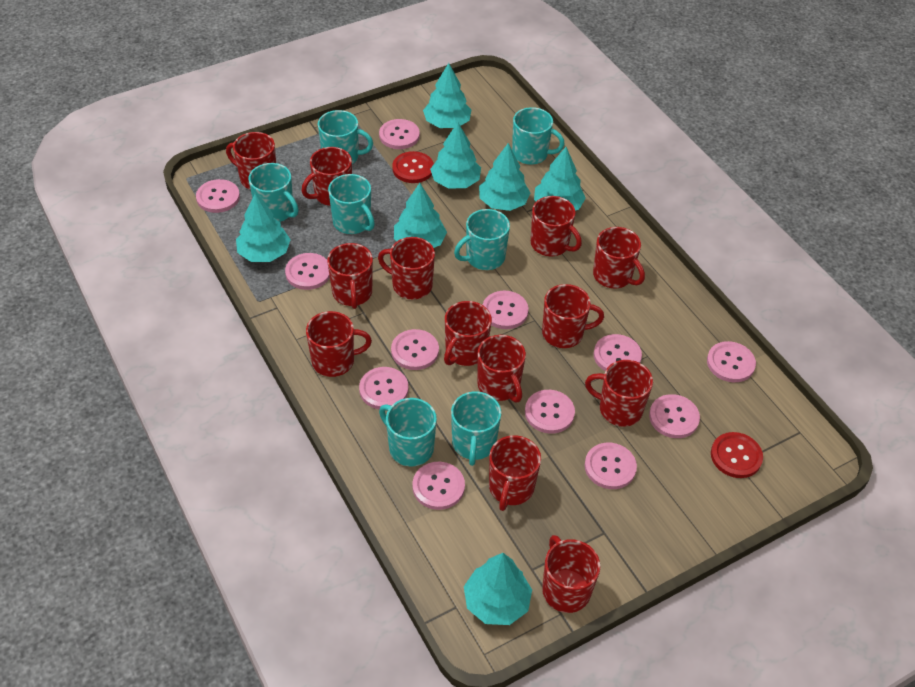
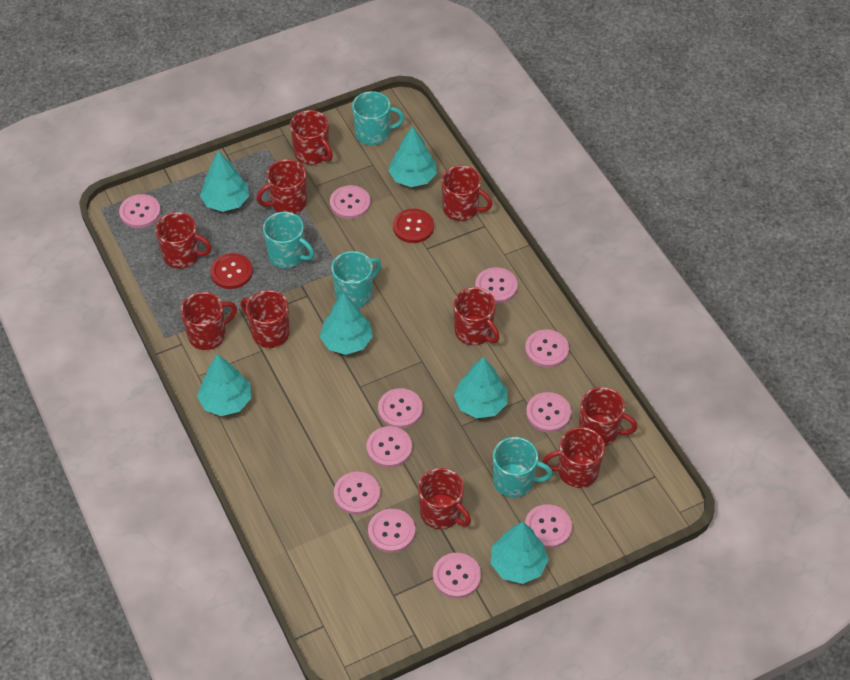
pink button: [196,179,240,213] [285,253,330,290] [359,367,409,409] [379,119,420,149] [391,329,439,370] [413,462,465,510] [483,291,529,329] [525,390,575,434] [585,443,637,489] [594,334,642,371] [649,394,700,438] [707,341,756,382] = 12 -> [119,194,161,228] [330,185,370,219] [334,472,380,515] [367,426,412,468] [368,509,415,553] [378,388,423,429] [433,553,481,598] [475,267,518,304] [525,329,569,368] [525,504,572,549] [526,392,571,433] = 11
red mug: [226,132,276,190] [302,147,352,206] [306,311,372,377] [327,243,373,309] [378,237,435,299] [444,301,492,366] [478,335,526,403] [489,435,541,511] [531,196,582,256] [542,284,604,348] [542,535,600,613] [585,360,653,427] [593,227,645,288] = 13 -> [155,212,212,269] [181,292,237,350] [241,290,290,348] [257,159,307,214] [290,110,333,165] [418,468,471,529] [442,165,492,221] [454,287,499,345] [542,427,605,488] [579,387,637,446] = 10
turquoise mug: [248,163,299,222] [318,110,373,164] [328,174,375,234] [379,398,437,467] [451,391,501,466] [454,209,510,270] [512,107,565,165] = 7 -> [263,212,314,268] [331,251,381,308] [352,91,404,145] [493,437,553,498] = 4
turquoise tree: [236,193,291,262] [394,183,447,248] [423,63,471,128] [430,122,481,189] [464,553,532,625] [479,143,530,211] [534,147,586,211] = 7 -> [197,354,251,416] [200,151,249,212] [320,293,373,355] [388,126,437,187] [454,357,507,418] [491,522,549,584] = 6

